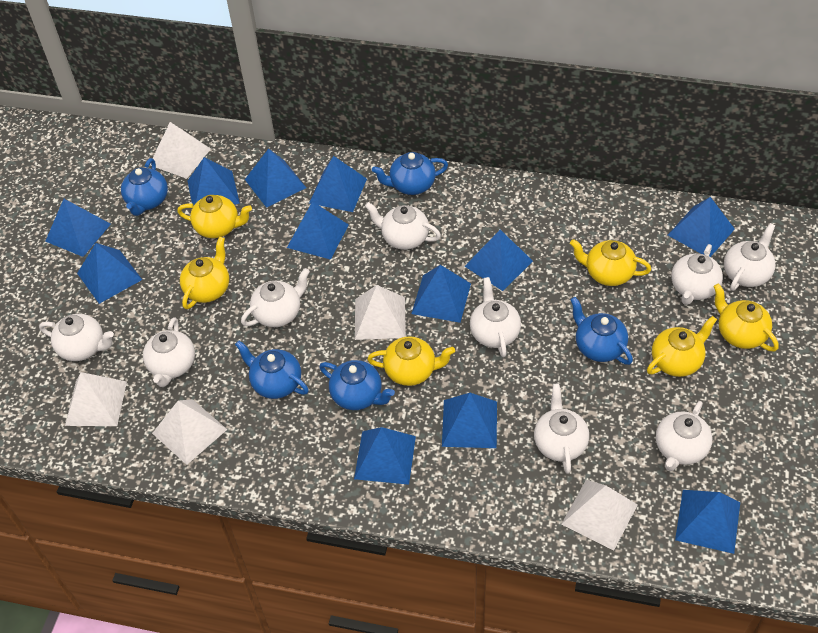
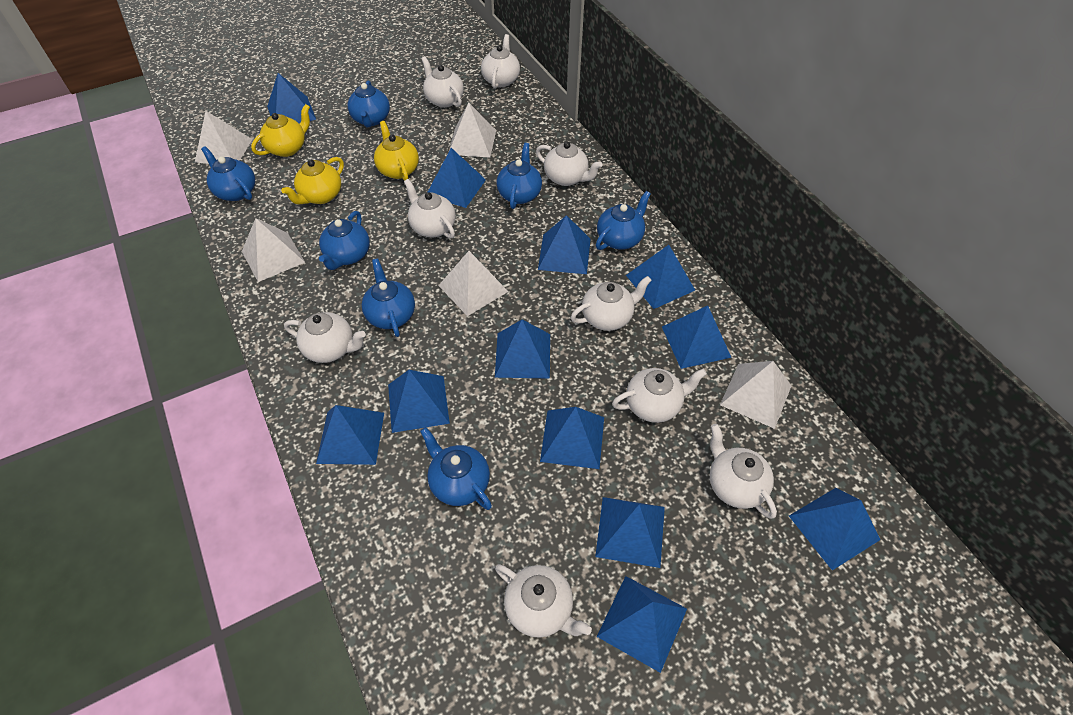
blue teapot: [121,158,168,216] [235,341,309,399] [319,360,395,410] [372,152,448,195] [570,297,633,365] = 5 -> [201,146,255,201] [319,211,370,270] [348,80,390,127] [362,259,415,337] [420,427,492,510] [496,143,542,209] [596,191,651,250] = 7
yellow teapot: [177,195,252,238] [180,237,229,309] [367,336,455,386] [570,239,651,286] [647,316,717,377] [713,284,779,352] = 6 -> [251,104,310,157] [281,157,344,204] [374,121,419,181] = 3

